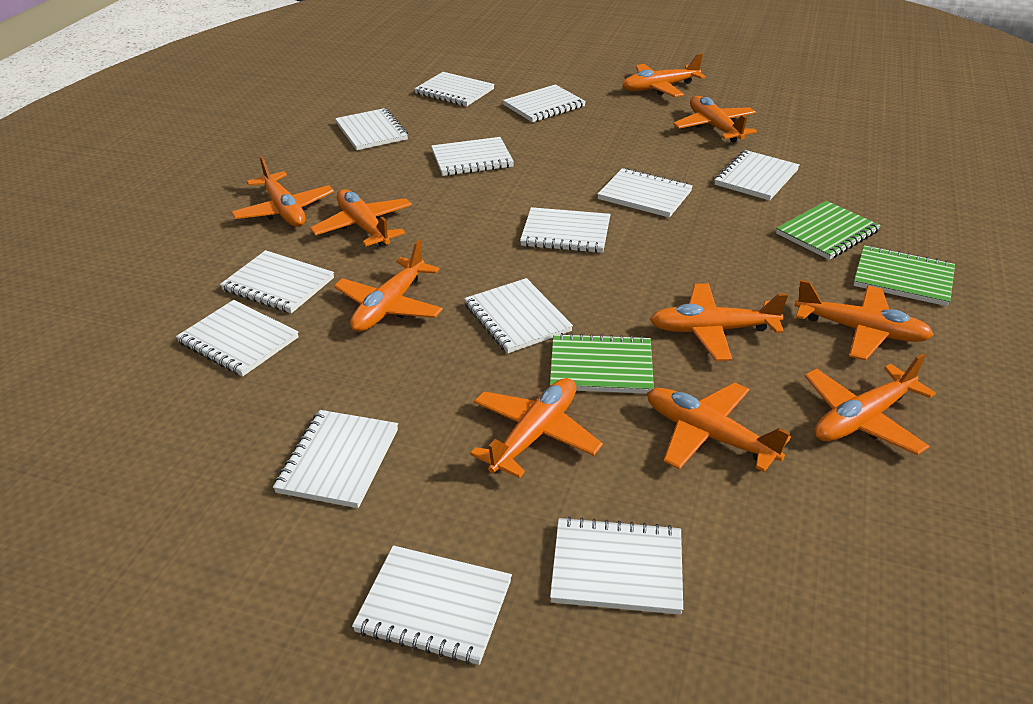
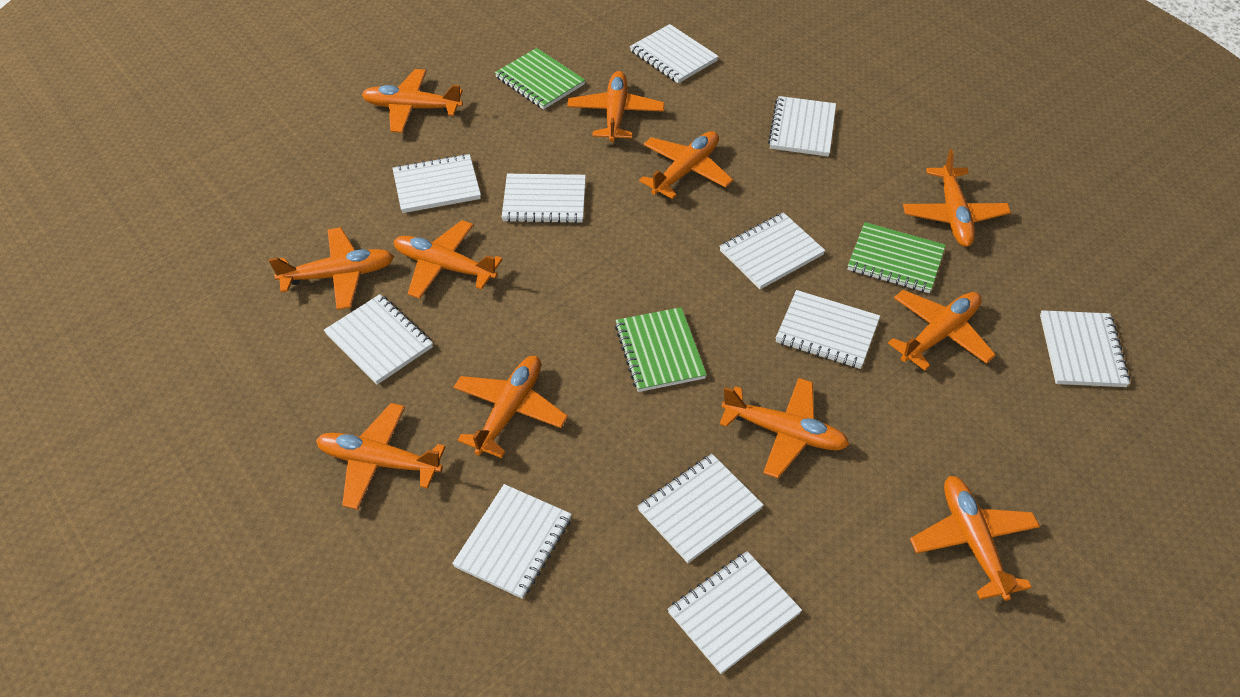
orange plane: [231,156,334,227] [310,189,412,247] [334,240,443,332] [470,378,603,478] [622,53,706,97] [647,382,791,472] [650,283,788,361] [673,96,757,143] [795,280,934,361] [805,354,936,455] = 10 -> [269,227,394,310] [316,403,446,510] [361,69,463,133] [394,220,503,299] [453,356,568,458] [567,71,665,142] [639,131,733,199] [719,378,850,478] [888,290,996,370] [903,149,1011,247] [910,476,1040,601] = 11
white notebook: [176,300,299,376] [220,250,334,313] [273,410,398,508] [335,108,408,150] [352,545,512,665] [414,72,495,106] [431,137,514,176] [464,278,573,353] [503,84,586,122] [520,207,611,253] [550,516,683,615] [597,168,693,218] [715,150,800,200] = 13 -> [324,294,433,385] [392,154,481,213] [452,484,572,599] [502,174,586,223] [630,24,719,83] [637,454,763,563] [668,551,802,674] [719,212,825,289] [768,96,836,156] [776,290,880,369] [1040,310,1130,387] = 11

